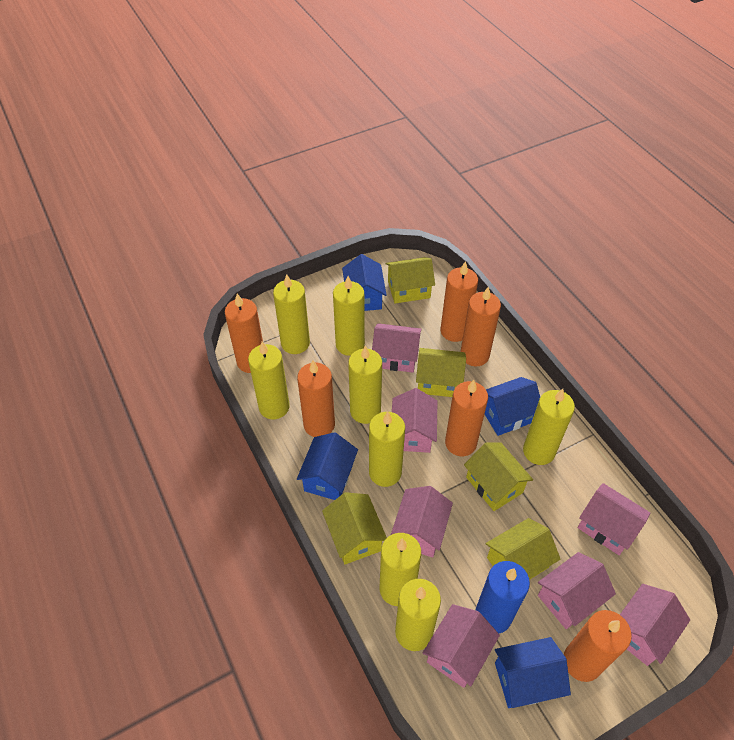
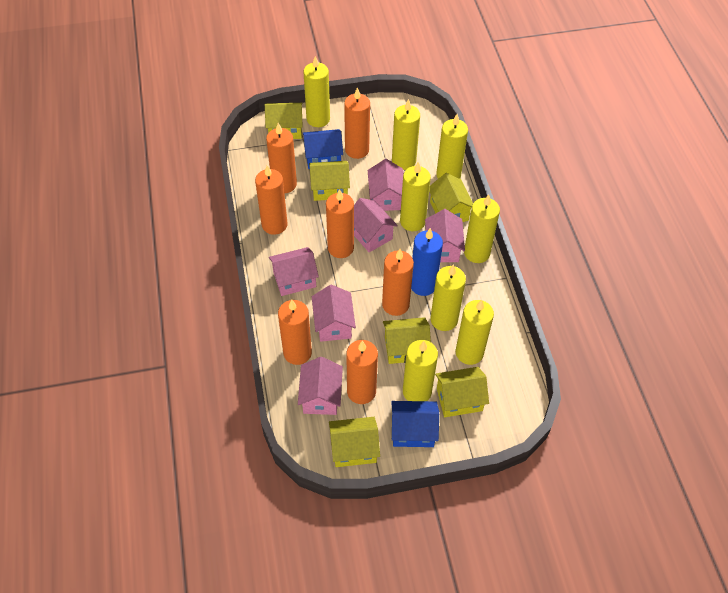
blue house: [297,432,358,500] [342,254,387,311] [485,377,540,436] [495,637,571,708] = 4 -> [303,129,343,169] [391,401,439,447] = 2
orange candle: [225,294,263,373] [297,361,335,437] [441,261,478,342] [445,380,488,456] [460,286,501,366] [564,610,632,682] = 6 -> [255,165,287,235] [266,123,297,193] [278,300,312,365] [326,189,354,258] [344,87,370,159] [346,340,378,404] [382,249,414,316] = 7
pink house: [372,323,422,373] [391,486,453,557] [392,388,437,453] [423,604,500,688] [538,552,616,629] [578,483,650,555] [620,584,690,666] = 7 -> [269,247,319,296] [298,357,343,415] [312,285,356,342] [354,198,398,252] [368,159,404,211] [425,209,465,262] = 6
yellow house: [322,492,387,564] [386,257,435,303] [416,348,466,397] [464,442,533,511] [486,518,560,580] = 5 -> [265,103,303,139] [309,161,350,201] [329,417,380,467] [383,317,431,364] [429,173,473,222] [435,367,489,417] = 6

